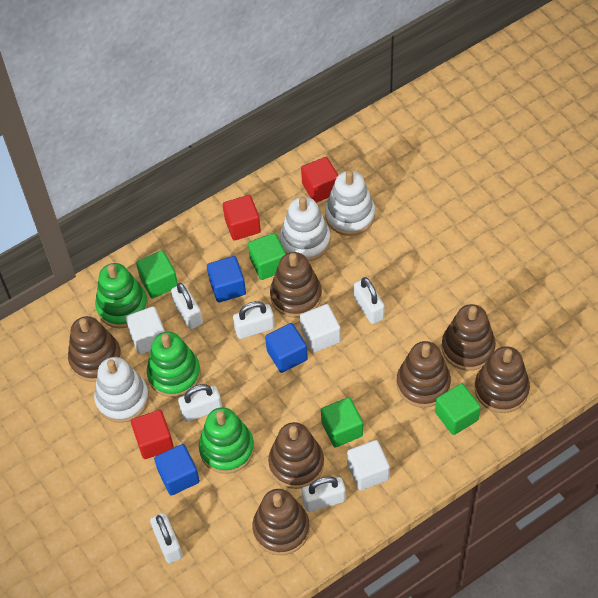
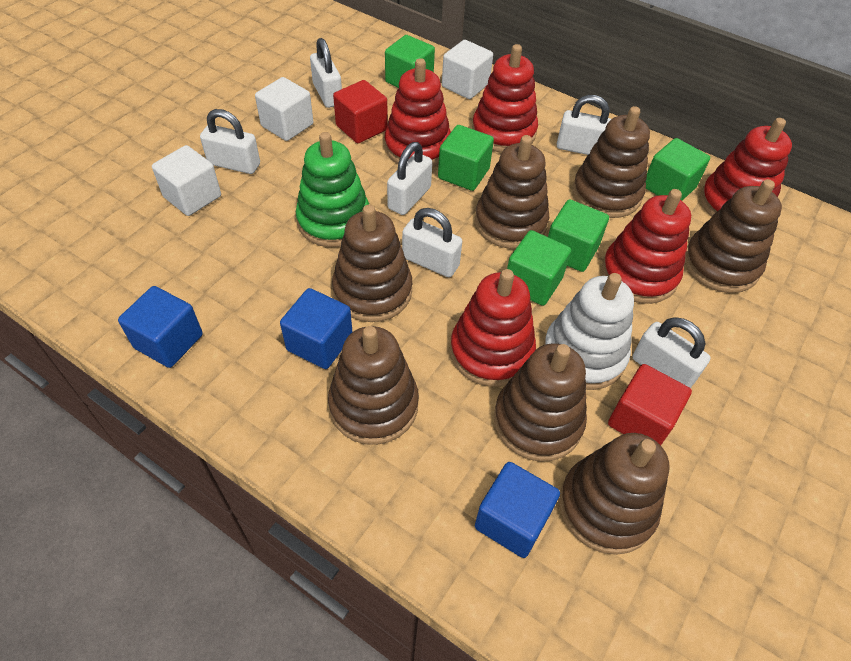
green cube: [136,250,178,298] [248,233,286,280] [321,397,363,448] [435,383,481,435] = 4 -> [385,35,435,88] [438,125,494,191] [507,230,571,306] [548,199,609,272] [646,138,710,201] = 5
green stacking toy: [95,263,148,328] [147,332,201,397] [199,407,254,474] = 3 -> [296,132,369,247] = 1
red cube: [131,410,174,459] [223,195,261,240] [301,157,338,203] = 3 -> [333,80,388,143] [608,364,692,445] = 2
red stacking toy: none = 0 -> [385,58,451,167] [450,269,536,387] [472,44,538,153] [602,189,691,304] [700,118,792,217] = 5
white stacking toy: [94,357,149,423] [280,196,330,261] [325,170,375,236] = 3 -> [543,273,634,390] = 1

